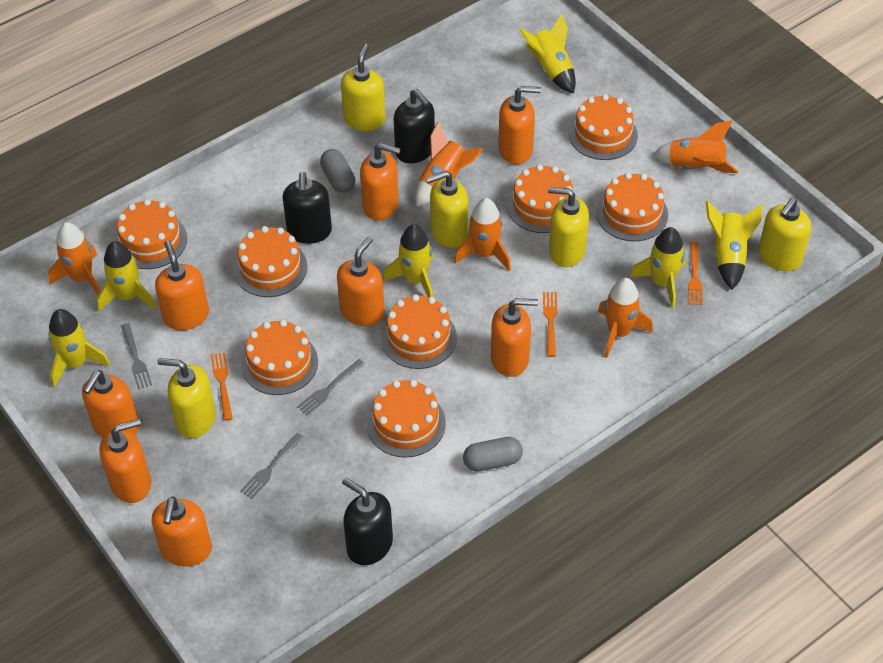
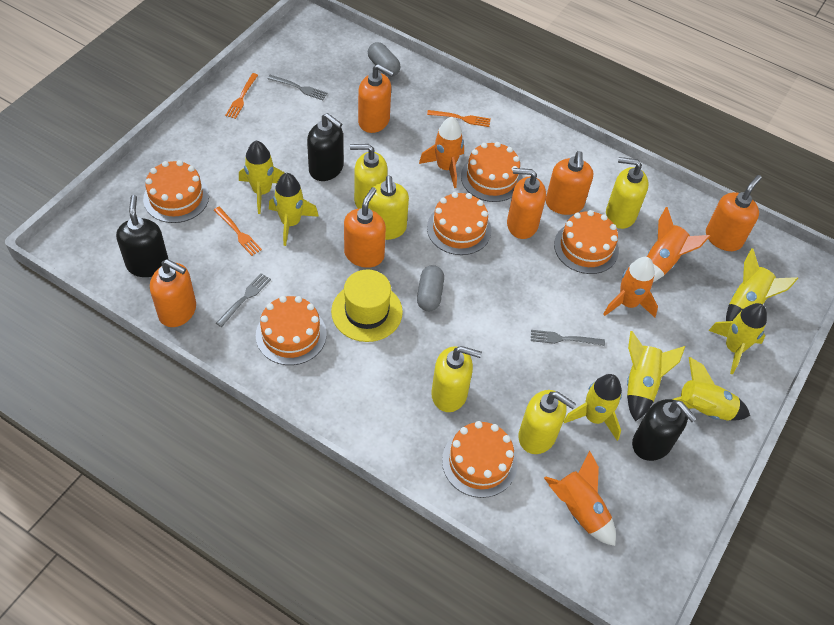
orange cake: [115,199,187,269] [234,226,307,297] [241,320,318,395] [367,380,446,458] [381,294,457,369] [507,164,576,233] [569,94,638,160] [596,172,668,241] = 8 -> [143,160,209,223] [256,296,327,365] [427,192,491,255] [442,421,517,498] [461,142,523,202] [554,210,619,274] = 6
orange rocket: [48,222,100,295] [416,122,484,207] [454,198,511,271] [598,278,653,358] [653,120,739,173] = 5 -> [419,117,464,188] [544,451,616,546] [603,257,658,318] [647,207,710,282] = 4
orange soap dispenser: [82,370,139,438] [99,419,151,503] [151,496,212,567] [155,240,209,330] [337,237,385,326] [360,143,401,221] [491,298,538,377] [498,86,541,164] = 8 -> [150,259,196,327] [344,187,386,268] [358,64,394,133] [507,168,546,239] [546,151,593,215] [706,175,762,251] = 6
yellow hat: none = 0 -> [331,269,403,342] = 1
yellow rocket: [48,309,110,388] [97,241,156,311] [383,224,433,297] [519,14,576,94] [630,227,685,309] [706,201,763,290] = 6 -> [239,141,285,214] [269,173,319,246] [563,374,622,441] [627,331,685,421] [672,357,750,421] [708,303,767,374] [726,248,798,321] = 7

